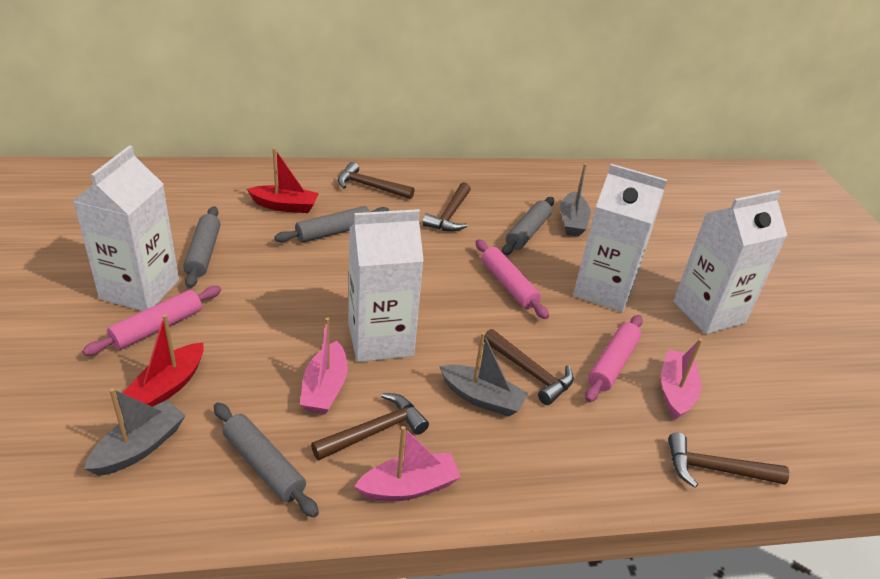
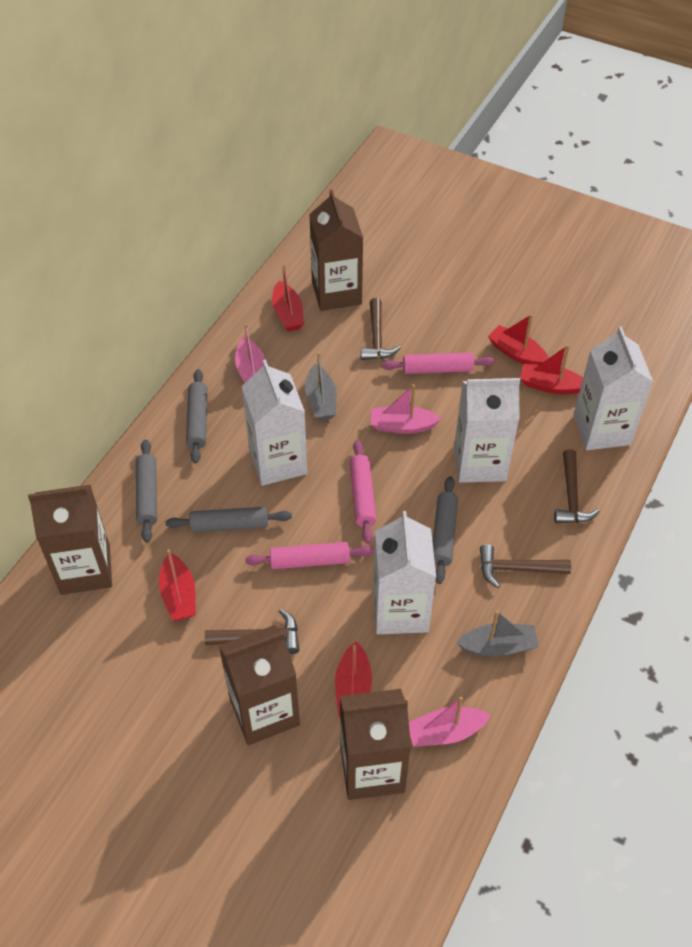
brown carton: none = 0 -> [28,485,112,595] [219,625,300,745] [309,190,363,311] [340,689,411,800] = 4
brown hammer: [311,393,429,460] [338,162,415,199] [422,182,471,232] [484,329,574,405] [668,432,789,488] = 5 -> [205,609,299,654] [361,298,401,360] [480,544,571,588] [554,449,600,523] = 4
grey boat: [84,388,186,476] [439,332,529,417] [560,163,591,237] = 3 -> [305,352,337,420] [456,611,539,657] = 2
red boat: [123,314,204,407] [247,148,319,213] = 2 -> [159,549,196,621] [272,265,304,331] [335,641,372,716] [488,314,549,365] [520,345,583,394] = 5

